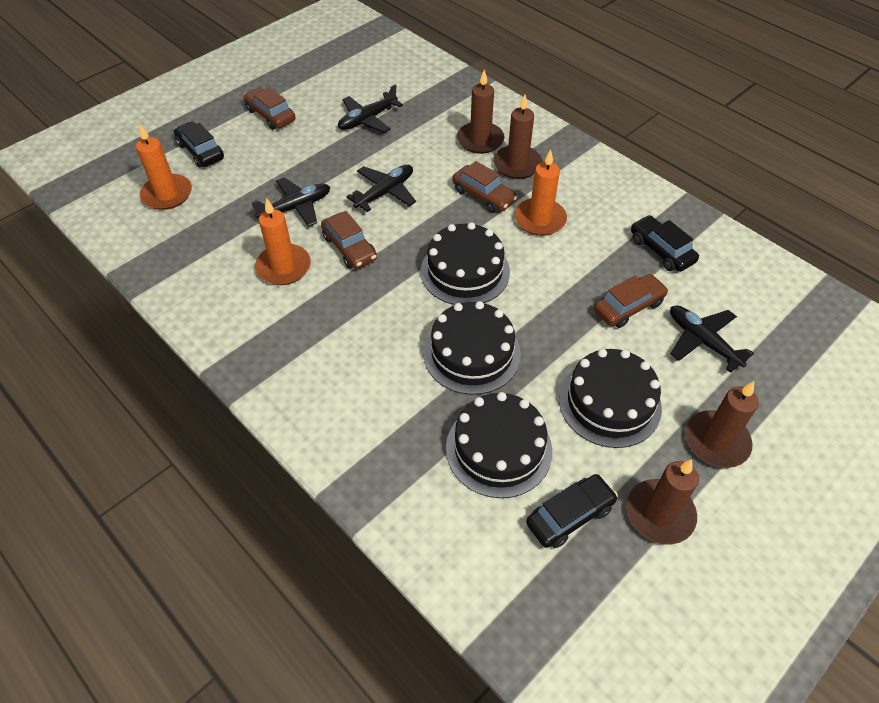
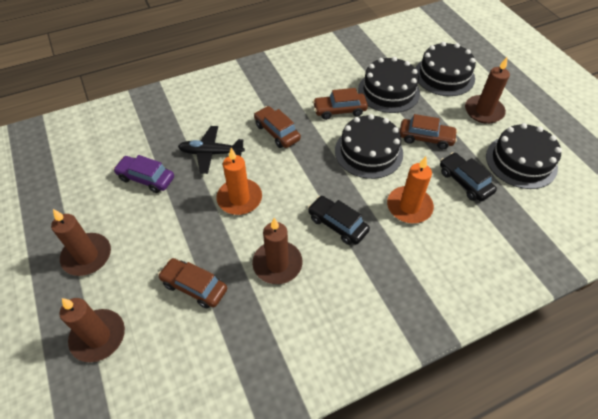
black car: [174,121,224,168] [526,474,618,548] [631,215,699,272] = 3 -> [308,196,370,245] [440,152,497,202] = 2
black plane: [252,177,330,227] [338,84,403,133] [347,165,416,212] [670,305,754,373] = 4 -> [178,126,245,174] = 1
orange candle: [136,125,192,210] [255,198,311,285] [515,149,567,236] = 3 -> [216,148,262,215] [387,156,434,223] = 2
purple car: none = 0 -> [113,155,174,193] = 1

